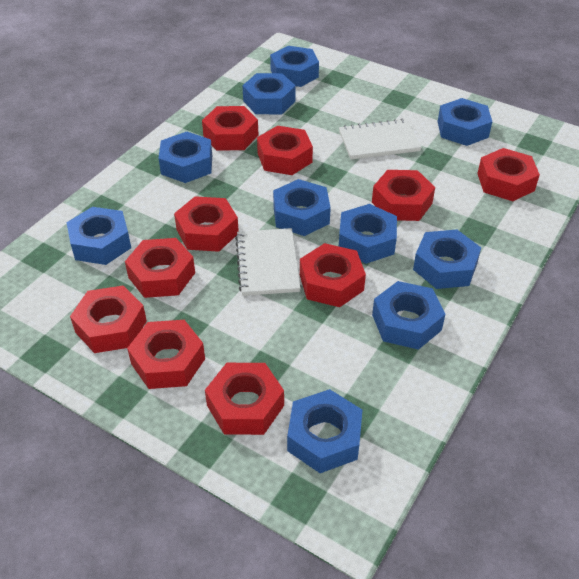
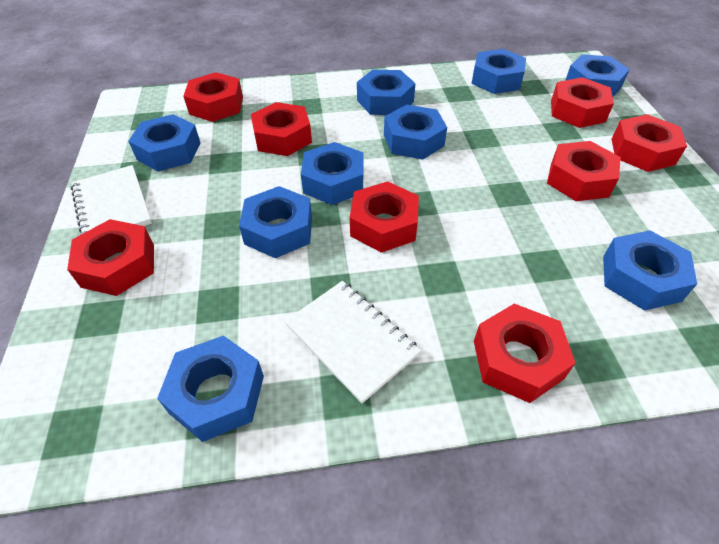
blue nut: [66,207,131,265] [159,132,212,183] [242,73,295,114] [270,46,319,87] [273,179,331,236] [287,389,362,473] [339,204,397,264] [372,281,445,350] [413,229,481,289] [438,98,492,146] = 10 -> [128,114,201,172] [157,335,264,442] [239,186,312,258] [301,142,363,205] [357,70,416,115] [384,105,447,160] [471,49,526,94] [566,54,630,97] [603,230,697,311] = 9
red nut: [70,286,147,353] [125,238,195,298] [127,320,205,389] [174,196,239,252] [202,106,258,151] [205,363,284,435] [257,126,313,175] [300,243,366,307] [372,170,435,221] [477,148,540,201] = 10 -> [67,219,154,296] [184,72,243,122] [251,102,312,156] [350,181,419,253] [474,304,575,403] [547,141,621,201] [551,77,614,128] [612,114,687,172] = 8

